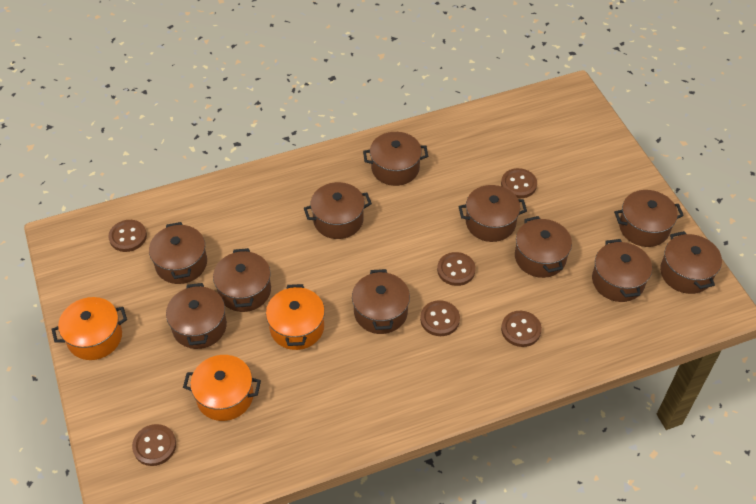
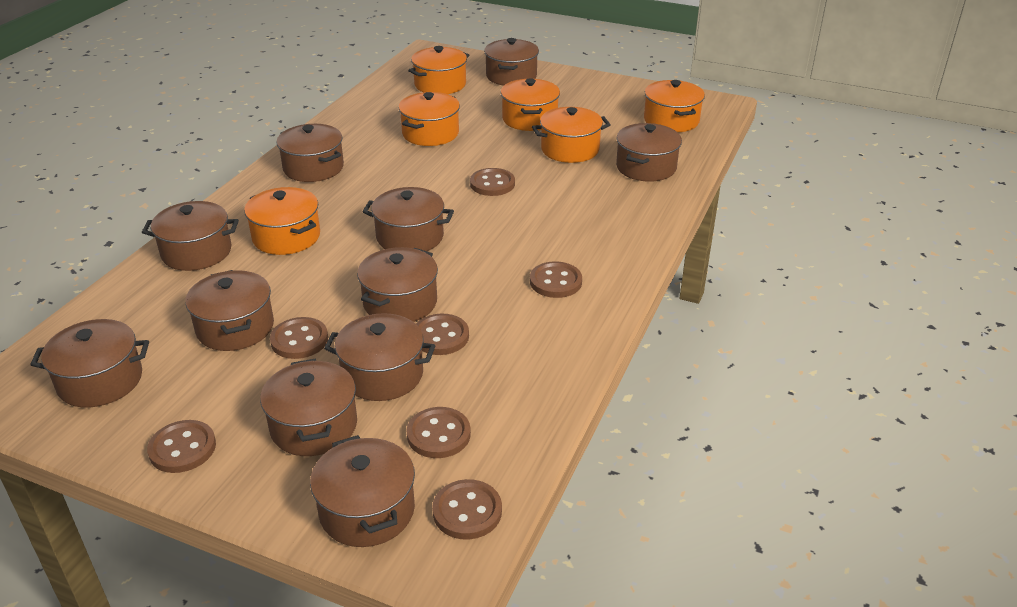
brown button: [108,220,147,252] [132,424,176,466] [420,300,460,336] [437,252,476,286] [501,168,537,198] [501,311,542,347] = 6 -> [147,420,216,473] [270,317,328,359] [406,407,471,458] [416,314,469,355] [432,479,502,539] [470,168,515,196] [530,262,582,298] = 7
orange pot: [51,297,127,360] [183,355,261,421] [266,284,325,350] = 3 -> [244,187,320,255] [399,92,460,146] [408,46,469,94] [501,78,560,131] [532,107,611,163] [644,80,705,132] = 6

